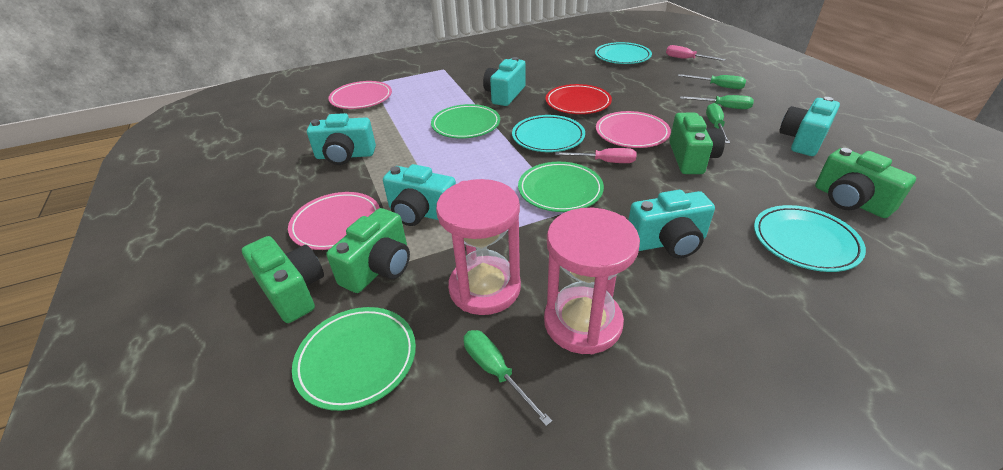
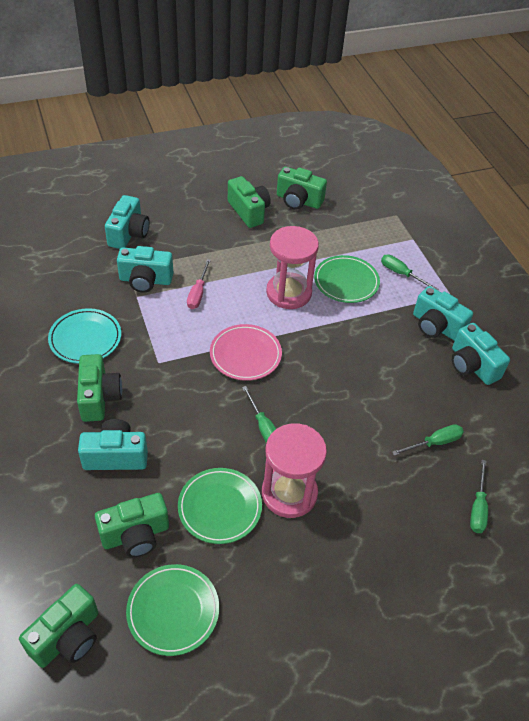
green camera: [242,236,324,323] [326,208,410,293] [670,113,725,174] [815,148,916,218] = 4 -> [19,584,98,668] [77,354,122,422] [95,493,169,557] [228,176,271,228] [277,167,327,210] = 5
pink plate: [288,192,380,250] [328,81,392,109] [596,111,671,148] = 3 -> [210,324,282,381] = 1
pink screwdriver: [555,148,637,163] [666,45,726,61] = 2 -> [187,259,211,309] = 1
red plate: [545,84,612,114] = 1 -> none = 0
turquoise plate: [512,115,585,152] [595,42,652,64] [754,205,866,272] = 3 -> [48,308,121,364] = 1

